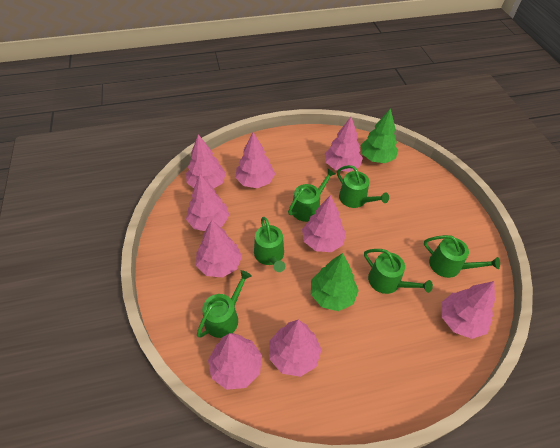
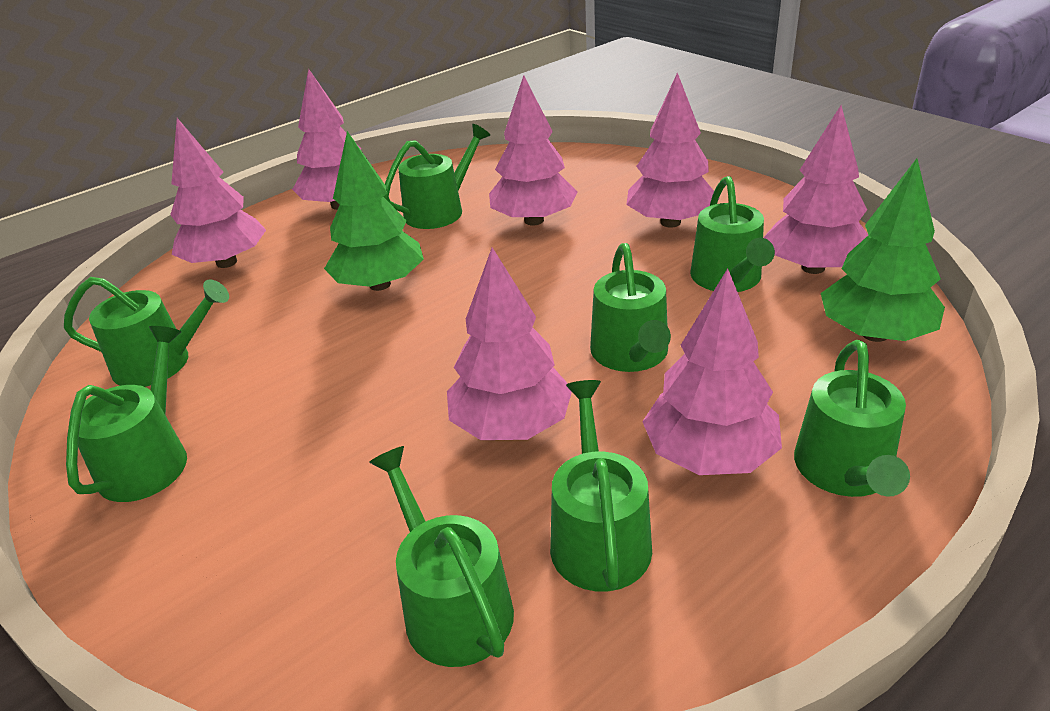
green watering can: [197,270,251,338] [254,217,285,272] [288,169,335,222] [337,165,389,208] [364,249,433,294] [424,235,500,278] = 6 -> [64,277,229,387] [66,326,187,502] [369,446,514,667] [383,124,490,229] [550,380,652,591] [590,243,671,372] [690,176,775,292] [794,340,910,497] = 8
pink tree: [186,134,226,188] [186,175,229,231] [196,219,242,277] [208,333,262,390] [235,132,275,188] [269,320,322,377] [302,195,346,252] [325,117,363,172] [442,281,495,339] = 9 -> [170,118,266,268] [292,69,361,210] [447,247,572,440] [489,75,578,226] [626,72,720,228] [642,268,782,475] [763,105,868,274] = 7

